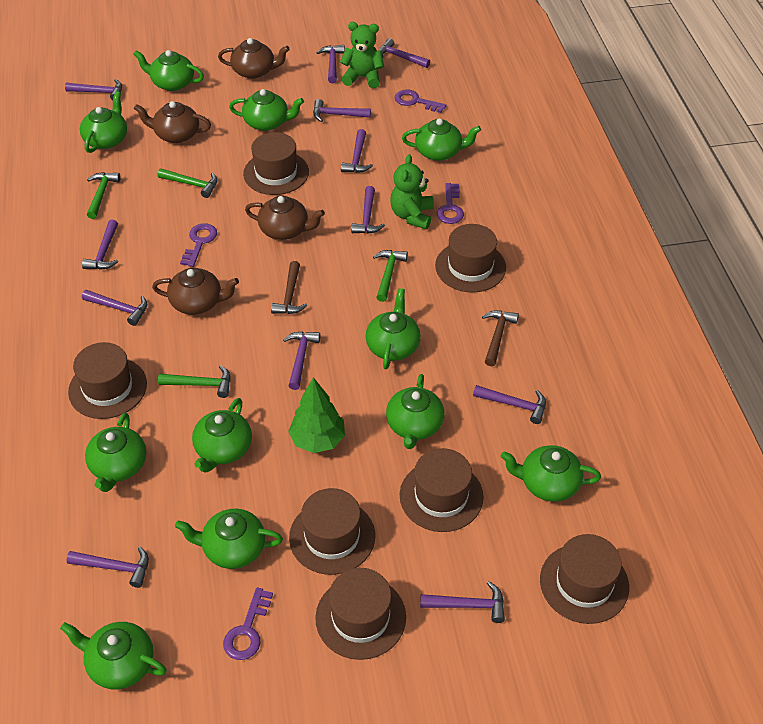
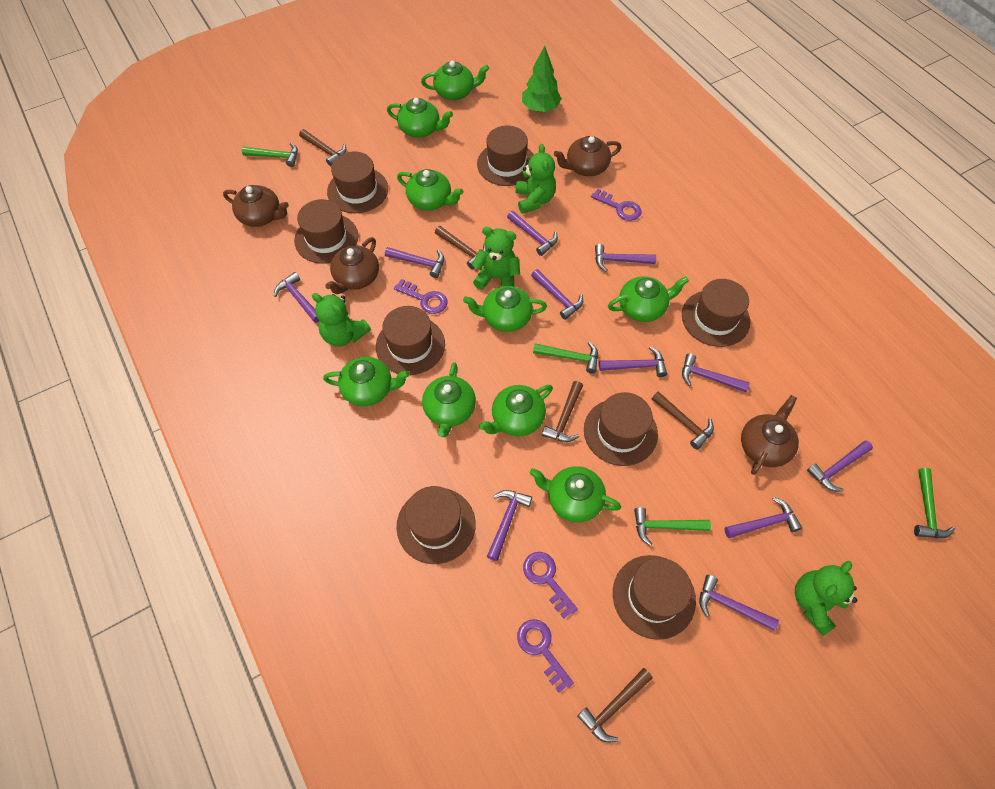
brown hammer: [271,261,307,314] [482,310,519,366] = 2 -> [299,129,346,166] [435,226,486,269] [542,381,583,442] [577,668,653,743] [652,391,714,450] = 5
brown hat: [68,342,147,419] [243,132,309,195] [289,488,375,575] [315,568,406,660] [400,448,484,532] [435,224,506,292] [540,534,629,624] = 7 -> [294,199,358,264] [327,151,388,213] [376,306,445,375] [396,486,476,564] [477,126,534,186] [584,392,658,466] [613,555,696,640] [682,279,750,347] = 8
green teapot: [60,622,167,689] [80,91,127,153] [85,413,146,492] [134,50,204,91] [175,509,283,569] [192,398,252,473] [229,89,304,131] [365,288,421,369] [386,374,444,449] [402,118,481,161] [501,445,601,502] = 11 -> [323,357,410,406] [387,98,453,138] [397,169,463,211] [421,61,489,100] [422,362,476,437] [463,286,547,332] [479,385,553,436] [530,466,621,523] [608,276,689,322] = 9
green teddy bear: [340,22,384,88] [390,154,434,229] = 2 -> [312,293,371,347] [472,227,520,290] [516,144,556,214] [795,561,857,636] = 4
purple hammer: [65,79,122,100] [67,547,149,588] [82,220,118,270] [82,290,147,326] [283,332,320,390] [313,99,371,122] [317,45,345,83] [341,129,373,173] [351,186,385,234] [379,39,430,68] [420,581,505,623] [473,385,546,424] = 12 -> [274,272,319,323] [385,247,444,278] [487,490,532,561] [507,211,558,256] [531,269,583,320] [595,244,656,271] [599,346,667,377] [682,353,750,392] [699,575,779,631] [724,497,802,538] [807,441,873,492] = 11

